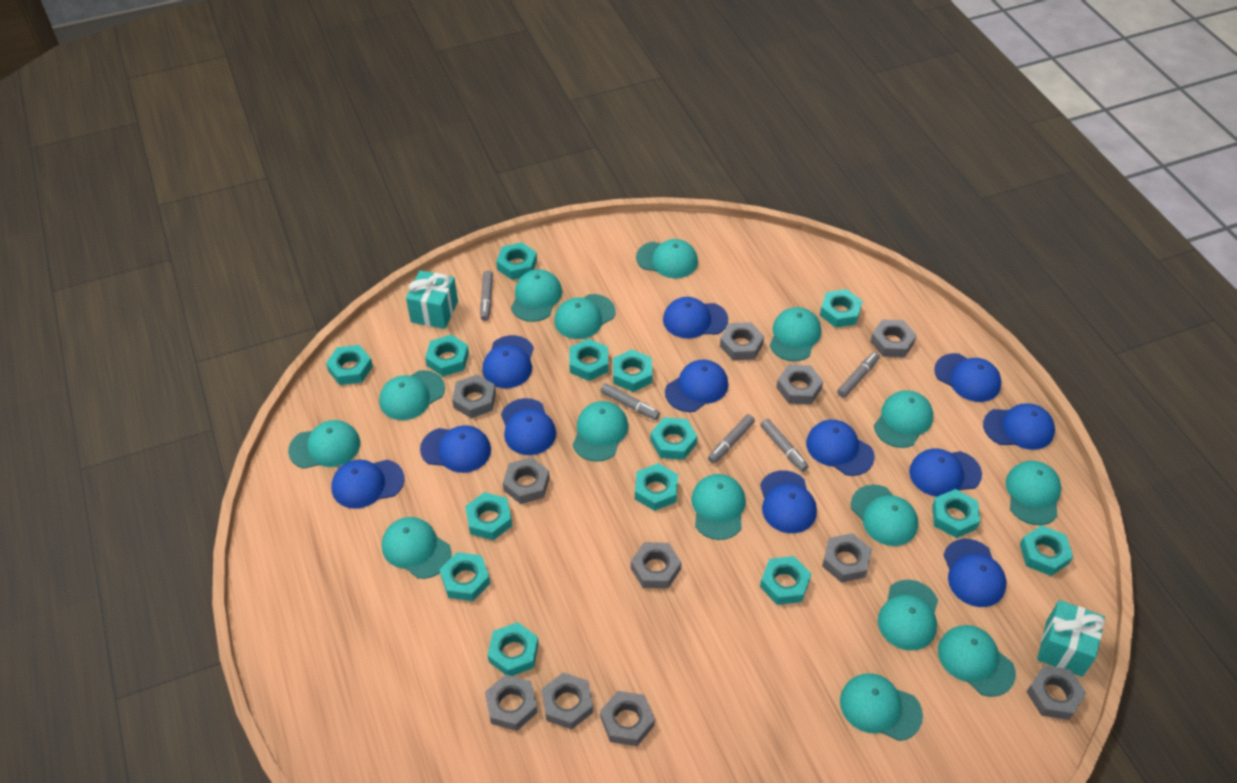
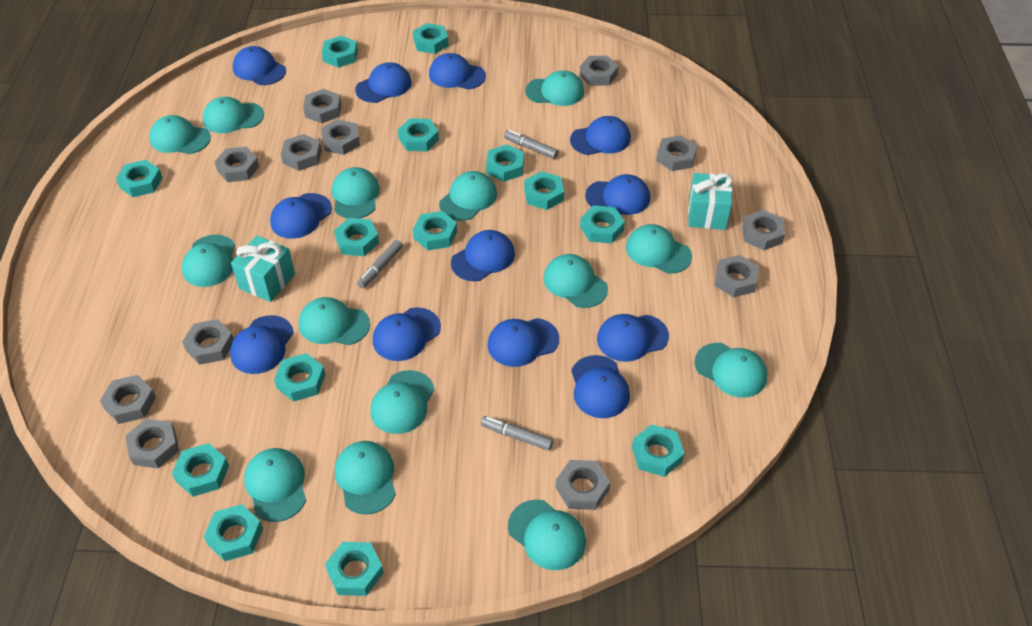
grey marker: [480,271,493,321] [600,383,660,420] [708,414,755,464] [760,419,809,472] [837,352,880,398] = 5 -> [357,240,403,289] [481,416,553,451] [504,130,559,159] = 3
grey nut: [452,375,496,418] [485,674,538,731] [503,457,550,504] [542,672,593,730] [600,691,655,746] [631,542,681,589] [720,322,764,360] [776,365,823,404] [822,533,872,583] [870,320,916,358] [1026,665,1086,720] = 11 -> [100,375,156,424] [125,419,179,469] [182,319,234,365] [215,147,259,182] [281,134,322,171] [303,89,341,123] [321,119,360,155] [556,460,610,510] [580,56,618,86] [656,135,697,171] [715,255,759,297] [742,210,785,250] = 12
turquoise cap: [288,420,360,469] [379,370,445,420] [382,517,452,579] [511,269,562,322] [554,294,615,339] [573,401,628,462] [636,239,698,278] [691,474,746,540] [770,307,821,361] [840,673,923,741] [851,485,918,546] [874,390,933,448] [878,580,938,651] [938,625,1016,697] [1005,461,1061,525] = 15 -> [149,115,211,154] [182,235,235,287] [203,97,264,133] [244,448,306,522] [299,297,370,345] [332,167,380,219] [335,441,396,515] [370,370,435,434] [439,171,497,221] [508,499,586,570] [525,70,584,106] [543,254,608,308] [626,224,692,274] [695,343,768,398] = 14

